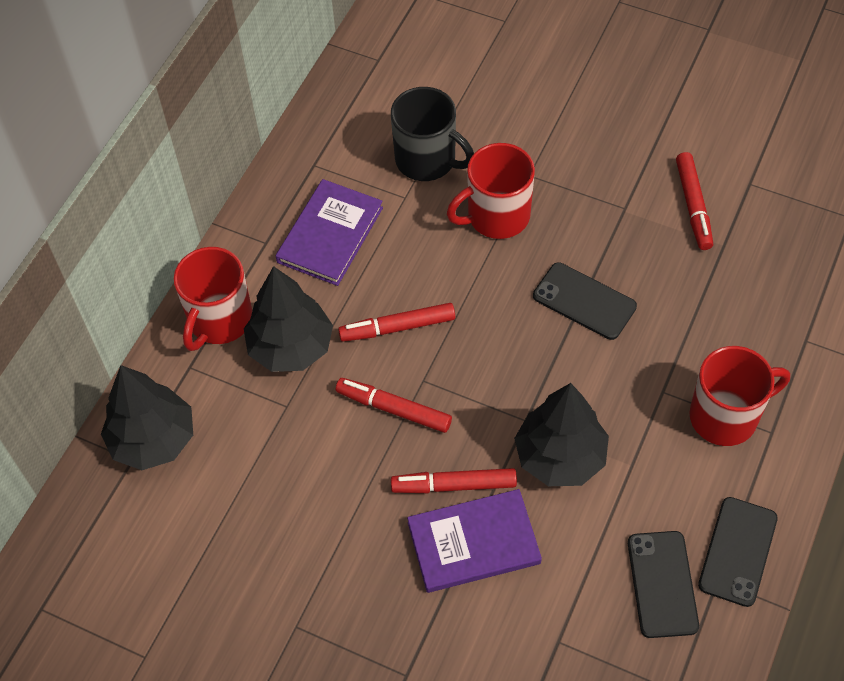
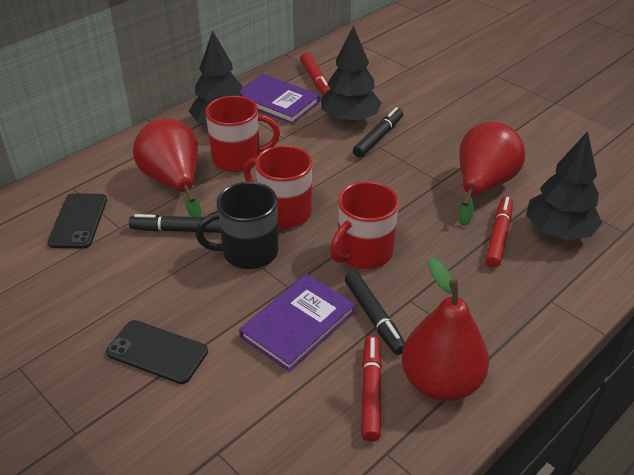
black marker: none = 0 -> [129,214,221,233] [345,271,405,355] [353,107,403,158] = 3
black phone: [533,262,637,340] [628,531,699,638] [698,497,778,607] = 3 -> [47,193,107,249] [106,320,208,384] = 2
red marker: [336,378,452,433] [338,303,455,342] [391,468,517,493] [676,152,713,250] = 4 -> [300,53,331,95] [361,336,382,442] [485,197,513,268] = 3
red pear: none = 0 -> [133,119,201,217] [402,257,489,401] [459,122,525,226] = 3

